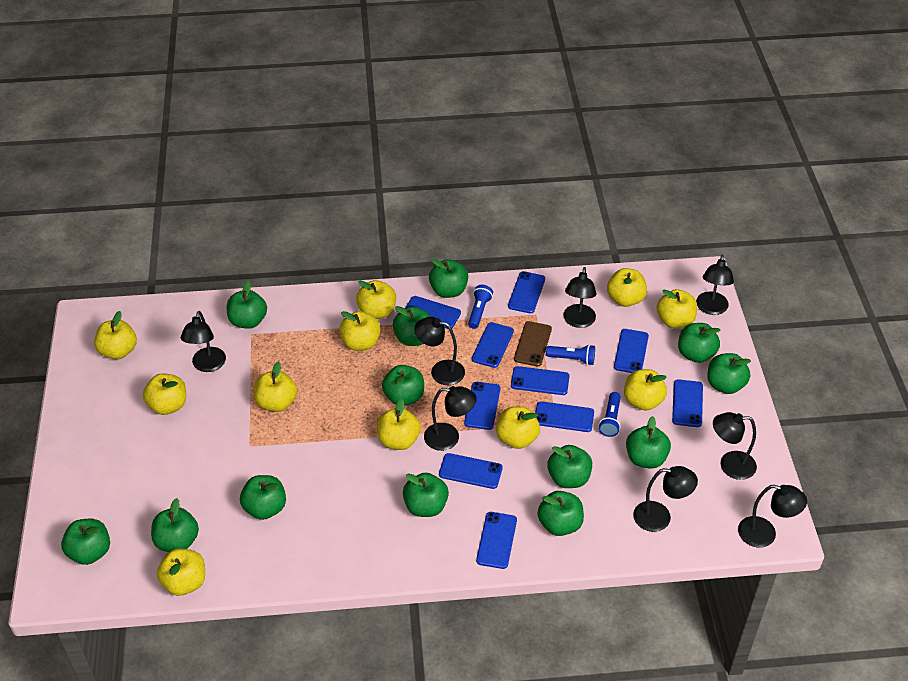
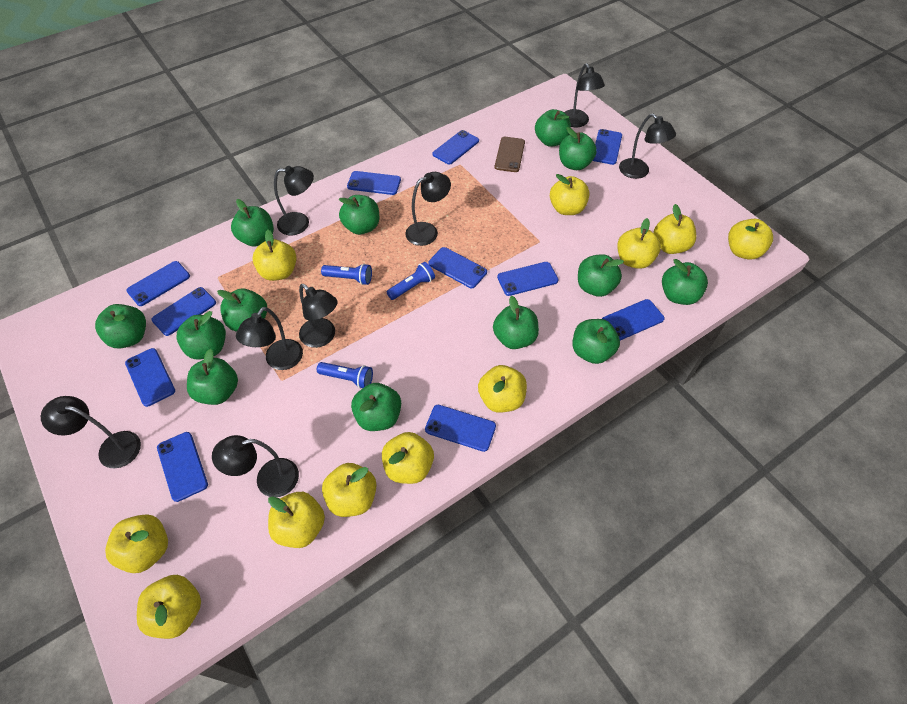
blue phone: [405,296,461,329] [439,453,503,489] [464,382,500,430] [472,322,514,368] [476,512,517,569] [508,271,545,314] [511,366,570,395] [535,401,594,432] [614,329,649,373] [672,379,703,427] = 10 -> [125,348,175,407] [126,261,190,306] [151,287,216,336] [157,432,208,502] [347,171,401,195] [425,405,496,452] [428,247,487,288] [433,130,479,165] [497,262,558,296] [593,129,622,165] [602,299,665,340] = 11

